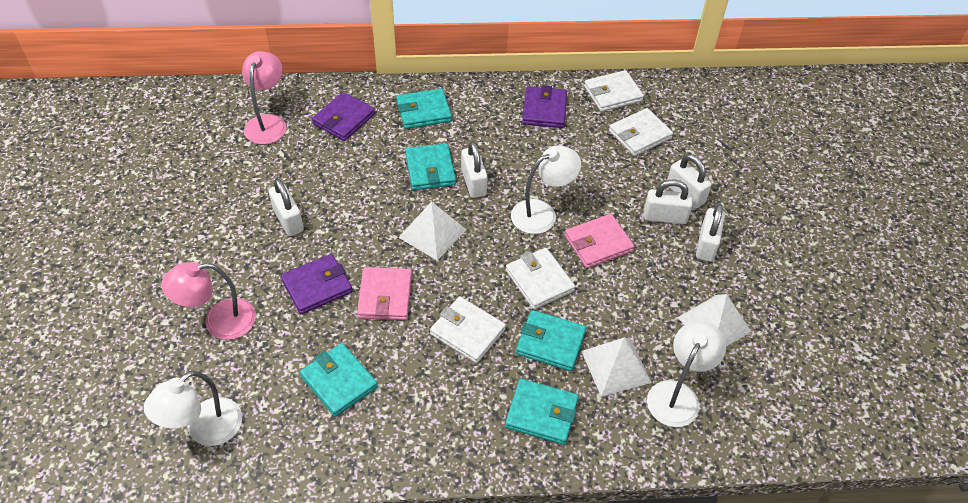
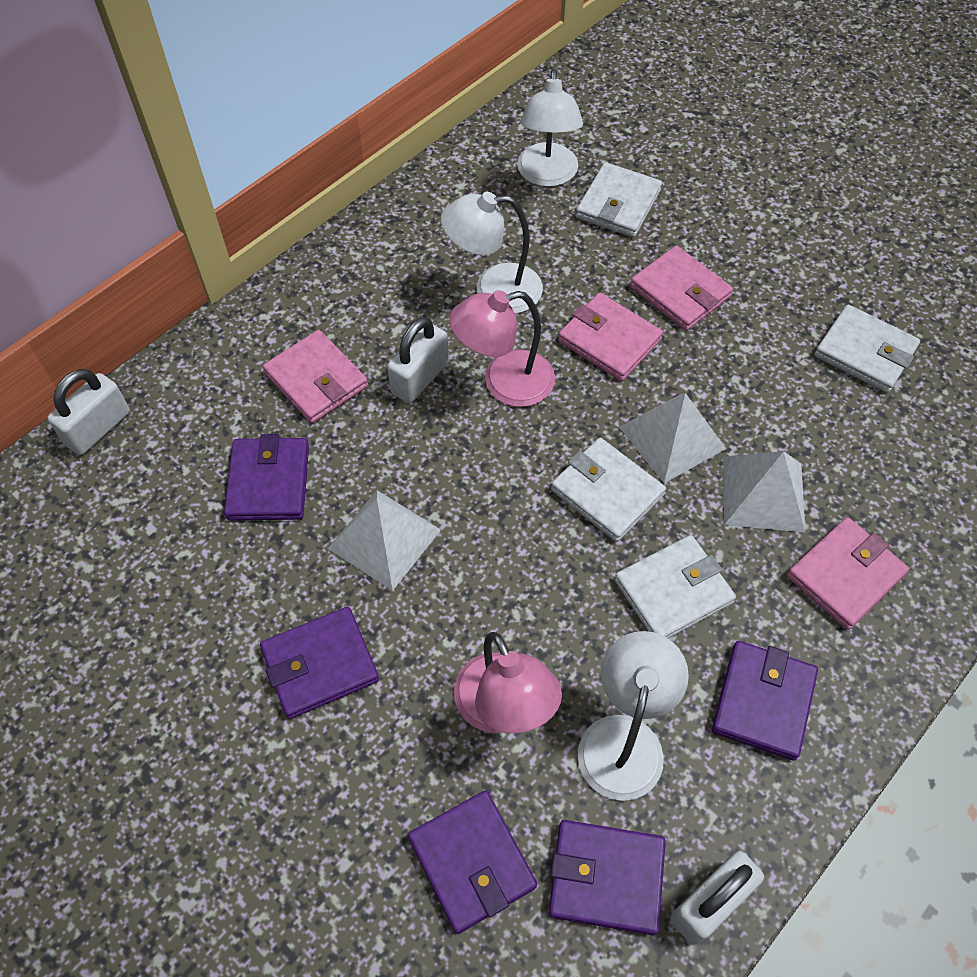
pink wallet: [357,267,412,320] [565,214,634,268] = 2 -> [263,330,368,423] [558,293,663,381] [630,246,733,331] [787,517,909,630] = 4
purple wallet: [281,254,352,314] [312,92,375,141] [522,85,567,128] = 3 -> [224,434,309,521] [260,607,379,719] [408,790,537,934] [549,820,666,936] [712,641,818,761] = 5
turquoise wallet: [300,343,378,417] [396,88,452,129] [405,143,456,190] [505,379,579,445] [516,310,587,371] = 5 -> none = 0
white padlock: [269,179,304,236] [461,141,487,198] [644,180,693,224] [667,154,711,209] [696,204,725,262] = 5 -> [47,369,130,455] [387,317,449,403] [671,851,764,945] = 3

